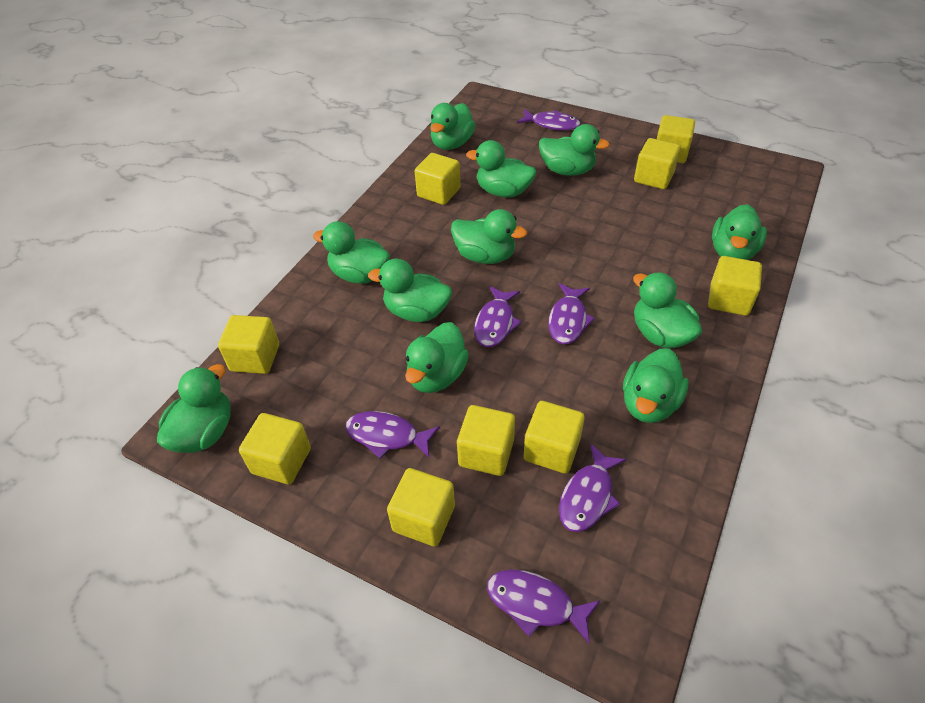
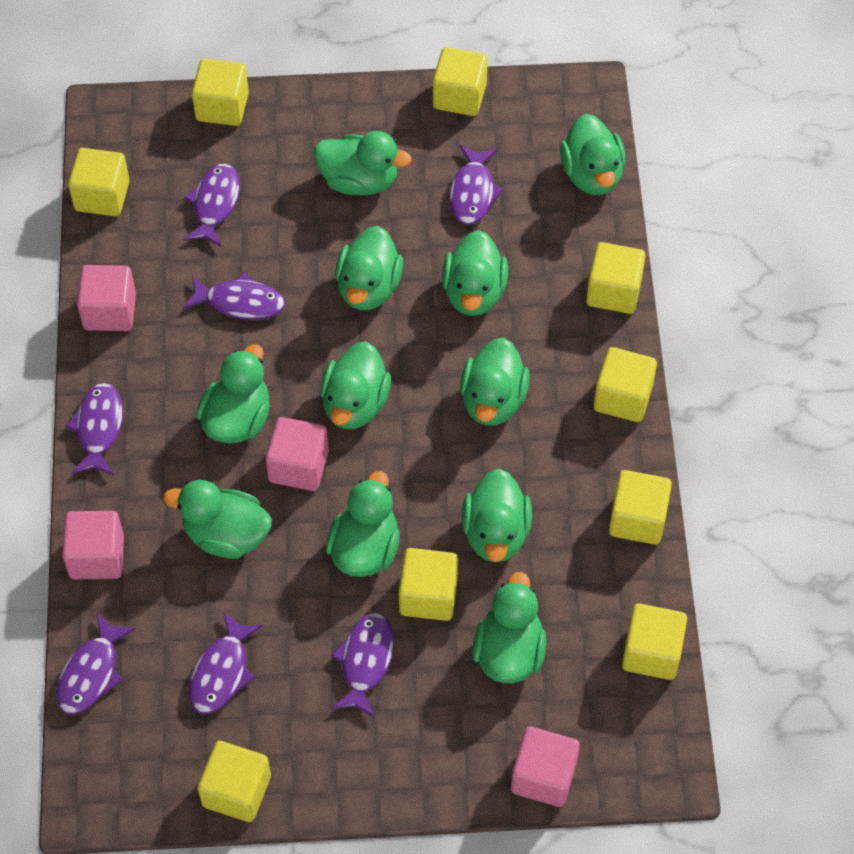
pink cube: none = 0 -> [62,511,124,579] [77,265,136,331] [265,417,329,491] [511,727,580,807] = 4
purple fish: [345,411,440,458] [474,286,522,347] [487,569,601,644] [517,109,581,131] [548,283,595,344] [559,443,627,532] = 6 -> [56,613,136,715] [65,383,123,475] [183,164,240,246] [183,272,285,320] [189,612,263,714] [331,613,394,718] [449,145,504,225] = 7

